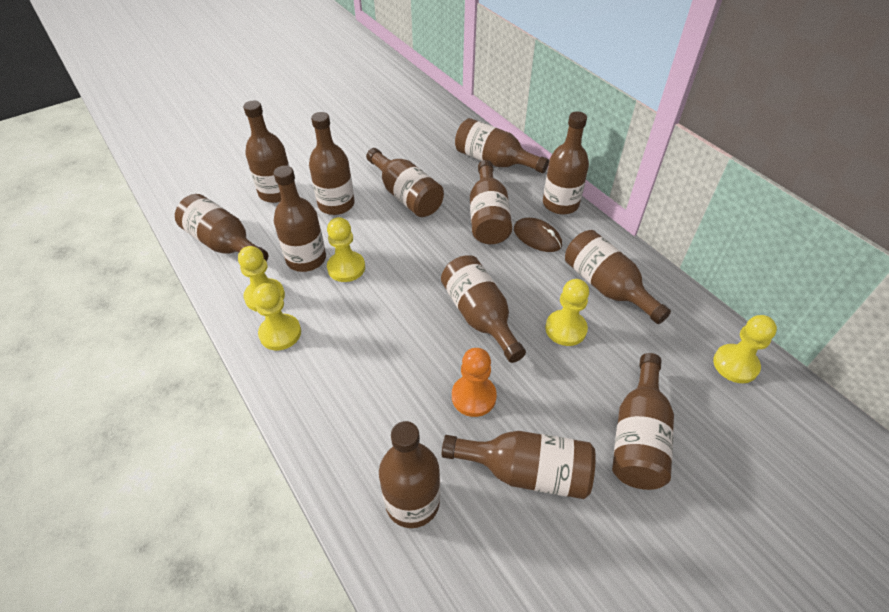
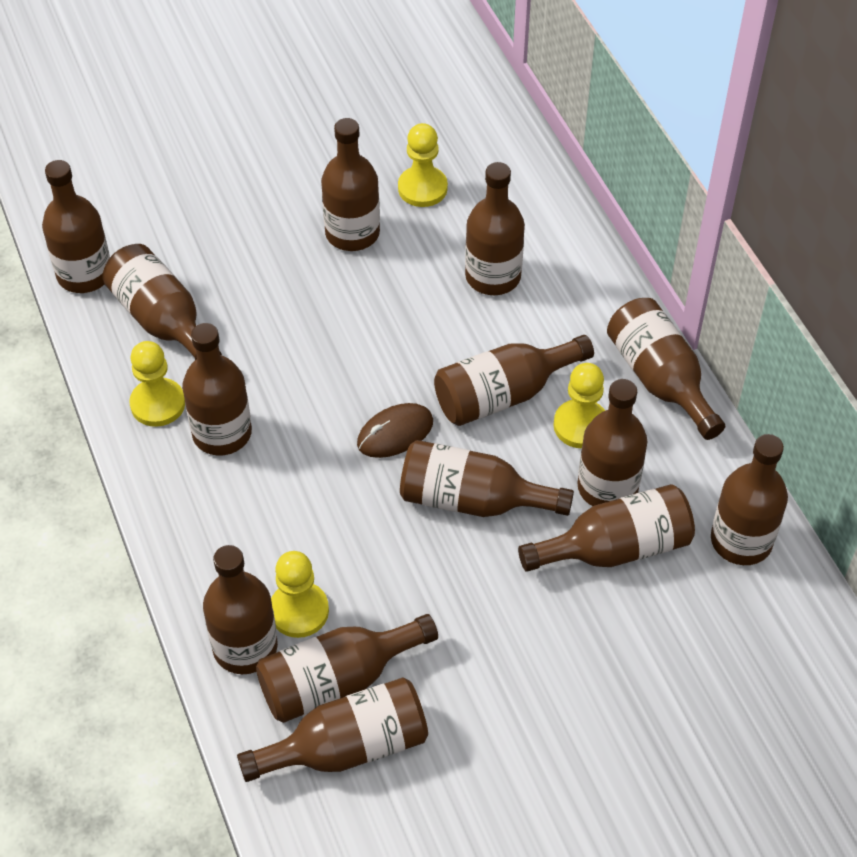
brown bottle: [175,194,268,261] [243,101,289,203] [274,166,326,272] [309,112,355,215] [366,148,444,217] [379,421,440,528] [441,255,526,363] [442,431,596,499] [455,118,549,173] [470,160,512,244] [543,112,589,214] [565,230,671,324] [612,353,674,490] = 13 -> [42,160,110,293] [102,244,222,360] [182,323,252,456] [203,545,278,674] [237,678,428,782] [256,614,438,723] [321,118,380,251] [400,440,574,517] [434,335,594,426] [465,162,525,295] [518,484,695,572] [578,379,647,506] [607,298,725,440] [711,434,788,565] = 14
orange pawn: [452,348,497,417] = 1 -> none = 0
yellow pawn: [238,246,285,311] [253,283,301,350] [327,217,365,282] [545,279,589,346] [713,315,777,383] = 5 -> [130,341,185,427] [271,551,329,638] [398,123,448,207] [553,363,605,449] = 4

